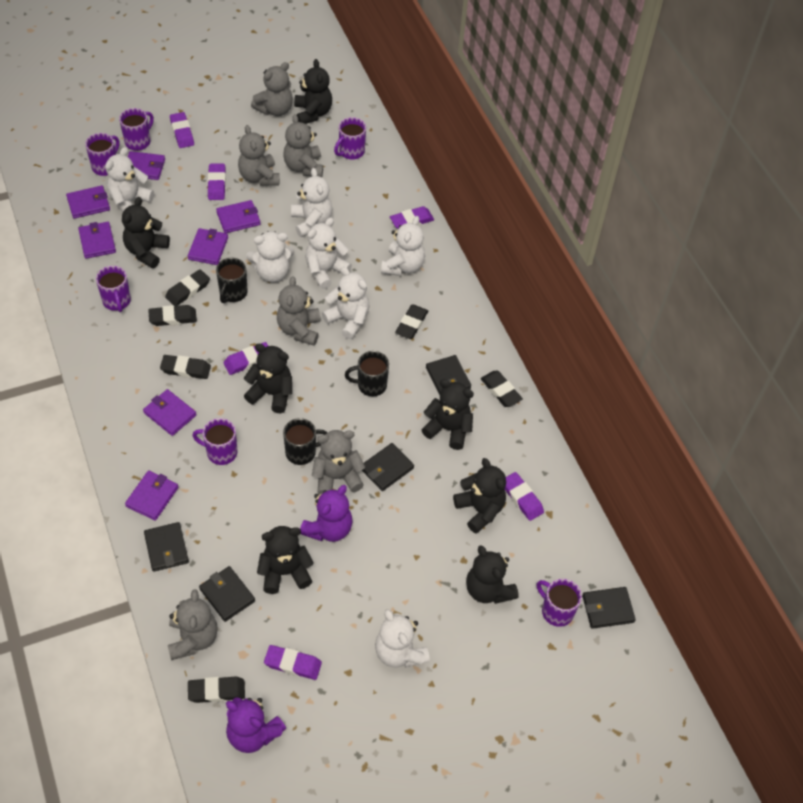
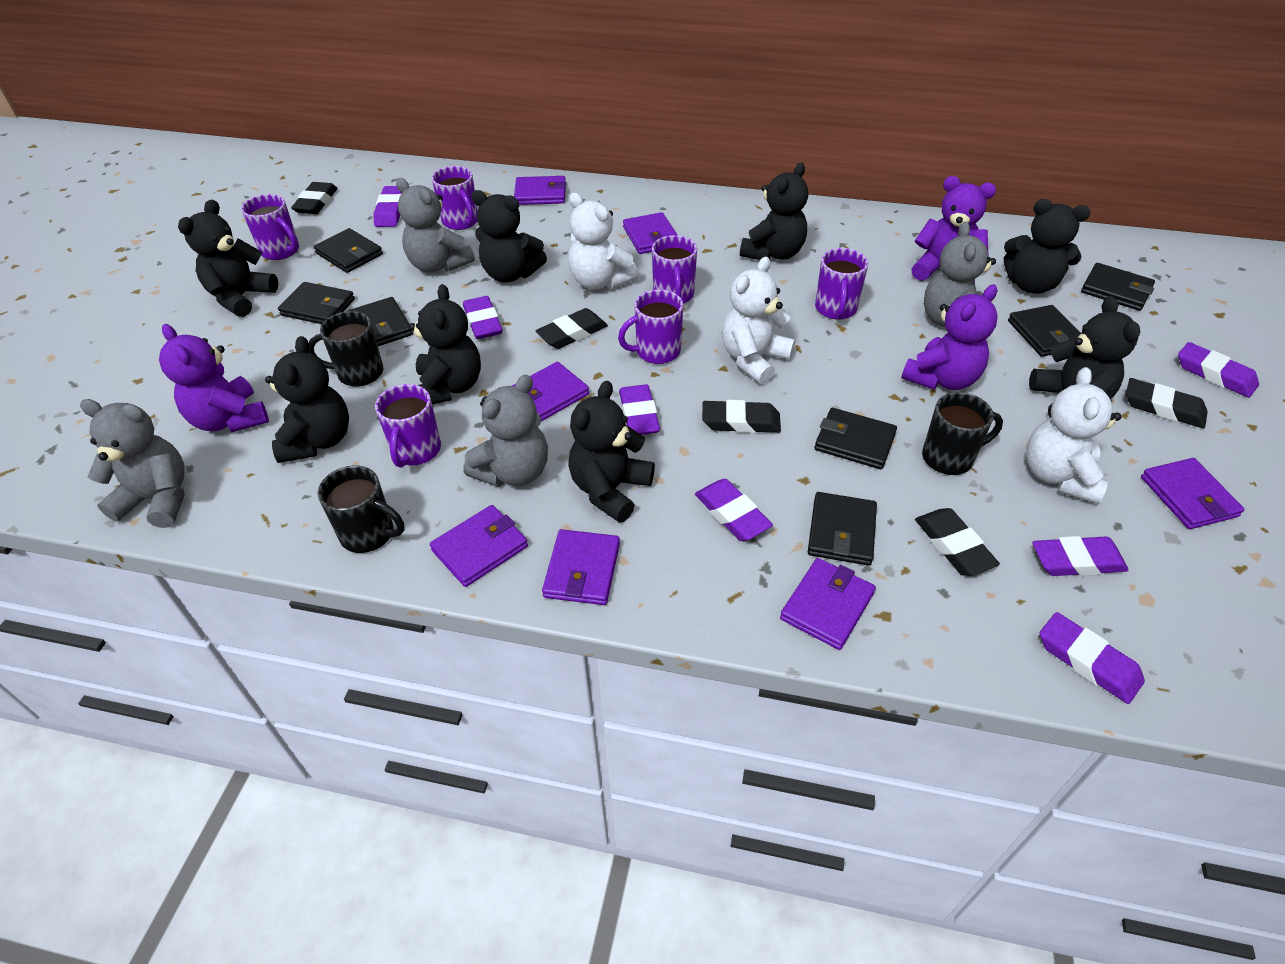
black eraser: [148,305,197,326] [160,355,211,379] [165,269,210,306] [188,677,245,703] [395,304,428,339] [481,371,523,407] = 6 -> [291,182,337,214] [536,308,608,349] [702,400,781,433] [915,508,1000,576] [1126,378,1208,428] = 5
black teddy bear: [122,197,170,268] [244,344,292,413] [257,526,314,594] [294,59,332,124] [422,379,474,450] [453,458,506,534] [466,545,519,604] = 7 -> [178,200,279,317] [265,336,349,463] [409,284,481,404] [471,190,547,283] [568,381,655,523] [740,162,808,260] [1004,199,1090,294] [1029,296,1140,418] = 8
black wallet: [144,522,189,572] [199,566,255,622] [362,443,414,491] [426,355,471,395] [582,587,636,629] = 5 -> [278,282,355,324] [314,228,383,273] [348,297,413,346] [808,492,877,566] [815,408,897,469] [1008,305,1081,357] [1081,263,1155,311] = 7
grey teddy bear: [168,589,218,660] [238,125,279,186] [251,62,293,116] [277,276,320,345] [283,114,323,177] [312,430,365,495] = 6 -> [80,399,185,528] [396,178,475,273] [464,375,548,487] [924,222,996,327] = 4
purple eraser: [170,112,194,148] [208,163,226,200] [224,342,268,375] [264,645,322,680] [390,206,434,229] [505,472,544,521] = 6 -> [373,186,402,227] [463,296,502,339] [619,384,660,435] [695,479,773,541] [1032,536,1128,576] [1040,612,1145,704] [1178,342,1259,398] = 7
purple teddy bear: [226,697,286,753] [300,485,353,542] = 2 -> [159,324,269,432] [901,284,998,390] [911,176,996,282] = 3
white teddy bear: [105,147,154,212] [246,231,295,282] [291,168,332,237] [305,218,352,289] [322,267,370,339] [375,609,430,668] [381,216,425,276] = 7 -> [568,193,639,290] [722,257,795,385] [1026,367,1122,504] = 3

